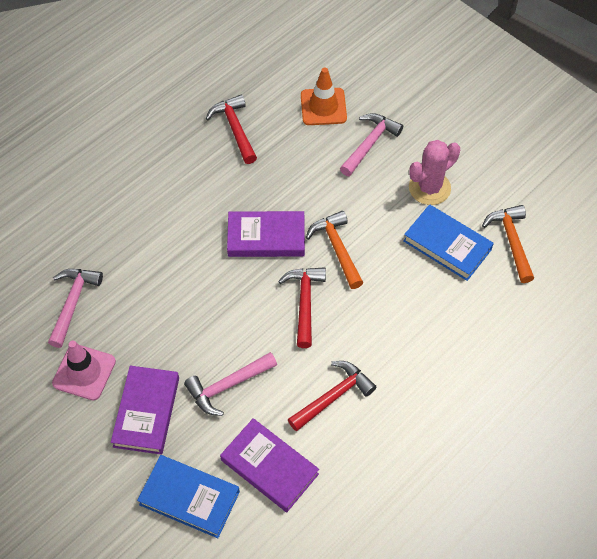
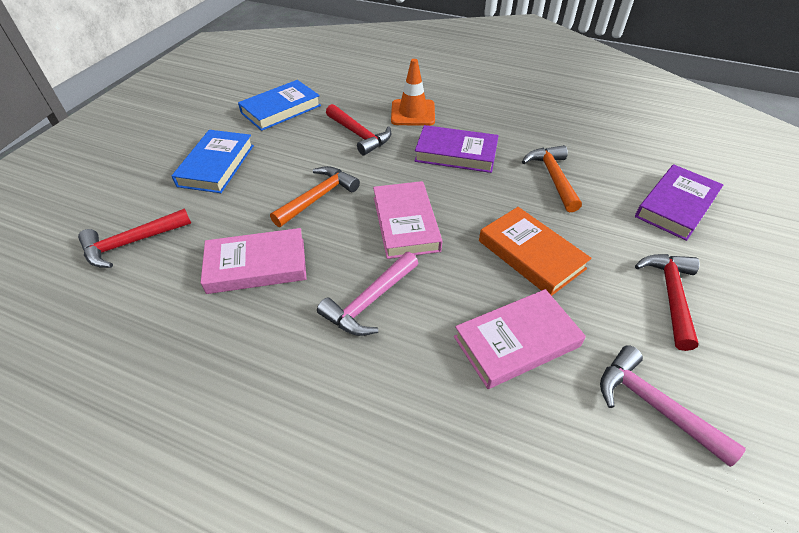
orange book: none = 0 -> [479,207,592,296] = 1
pink book: none = 0 -> [201,228,307,294] [373,181,442,259] [454,289,586,389] = 3
pink cactus: [409,140,460,205] = 1 -> none = 0
pink hammer: [48,269,103,348] [184,352,277,416] [340,113,403,176] = 3 -> [317,252,418,336] [600,345,746,467] = 2
pink traffic cone: [52,341,116,400] = 1 -> none = 0
purple book: [111,366,179,455] [220,418,319,512] [227,211,305,257] = 3 -> [414,125,499,173] [635,164,723,241] = 2

